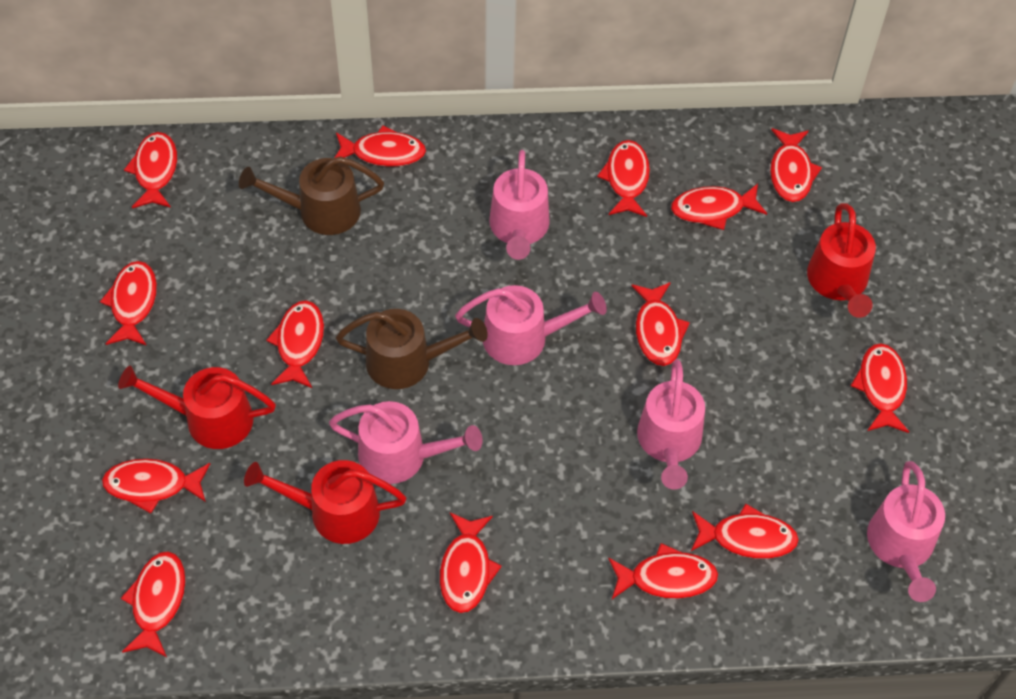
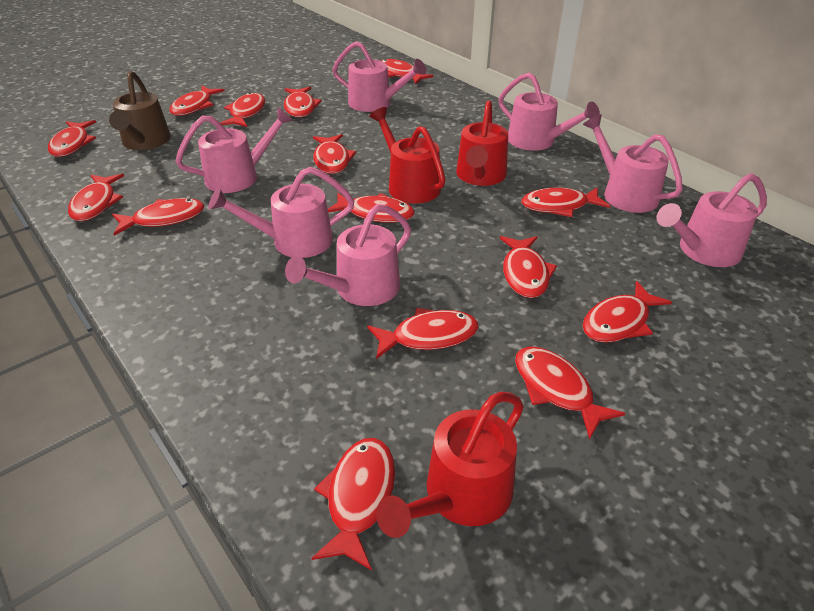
brown watering can: [239,157,384,235] [336,309,488,389] = 2 -> [109,71,171,150] = 1
pink watering can: [329,401,483,484] [455,285,607,365] [489,150,550,260] [637,359,705,489] [867,461,945,602] = 5 -> [176,107,293,193] [208,167,354,258] [285,204,411,306] [332,41,427,112] [498,72,600,151] [583,114,683,213] [657,173,767,267] = 7
red fish: [100,261,157,346] [102,459,210,513] [121,551,185,657] [124,132,177,208] [266,300,324,388] [335,126,426,167] [440,512,502,613] [597,140,650,217] [608,543,718,599] [631,282,690,366] [671,184,767,230] [691,503,799,559] [770,128,822,202] [851,343,909,433] = 14 -> [48,120,96,157] [68,174,124,221] [112,198,204,236] [169,86,224,116] [220,92,265,127] [284,87,322,117] [311,438,395,570] [313,134,356,174] [328,193,414,223] [367,308,479,359] [381,59,434,84] [500,236,557,298] [515,347,625,440] [521,187,610,217] [582,281,672,343] = 15

